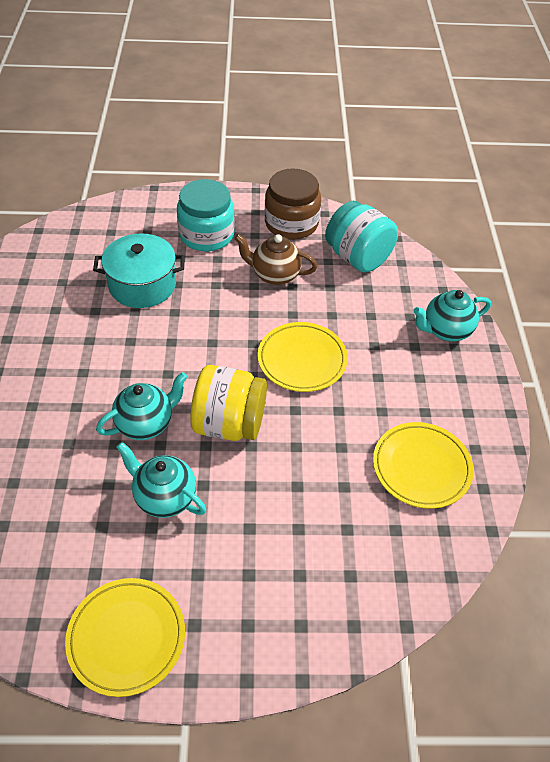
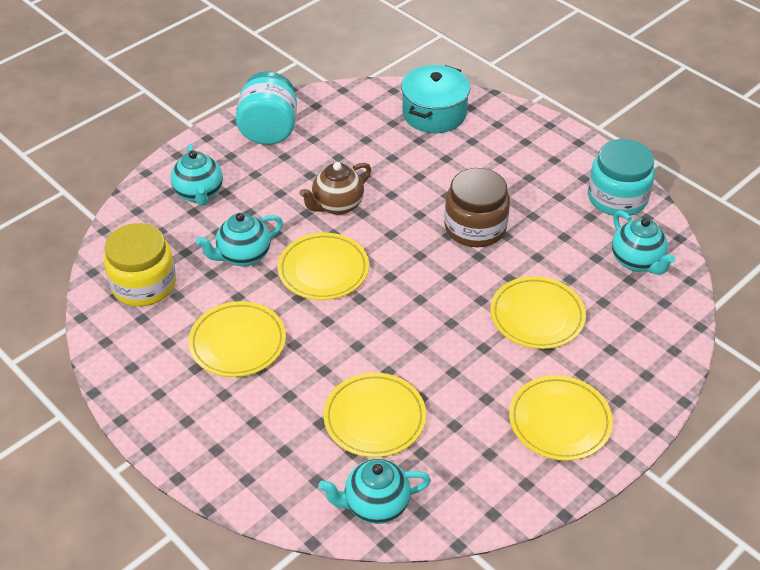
turquoise teapot: [96,372,187,440] [117,442,206,518] [413,290,491,341] = 3 -> [171,144,223,206] [196,213,283,266] [318,459,431,524] [612,211,675,275] = 4
yellow plate: [65,578,185,697] [258,322,348,392] [373,422,474,509] = 3 -> [188,301,286,377] [278,233,369,300] [323,373,426,457] [490,276,586,349] [509,375,613,461] = 5

